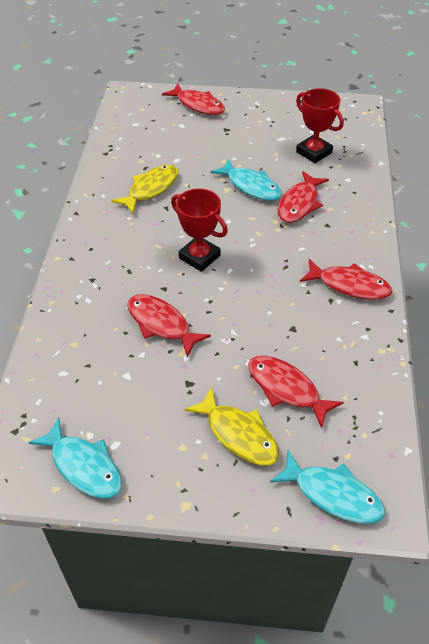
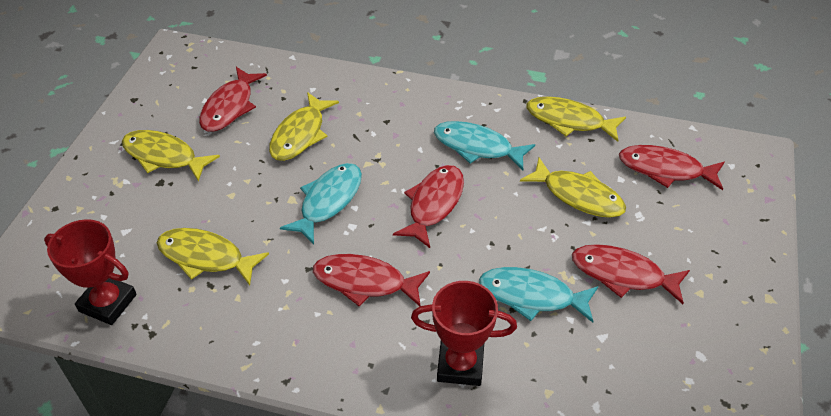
yellow fish: [111,165,179,214] [185,387,279,465] = 2 -> [122,130,220,182] [157,228,269,285] [269,92,339,161] [520,158,626,218] [526,97,626,142] = 5

